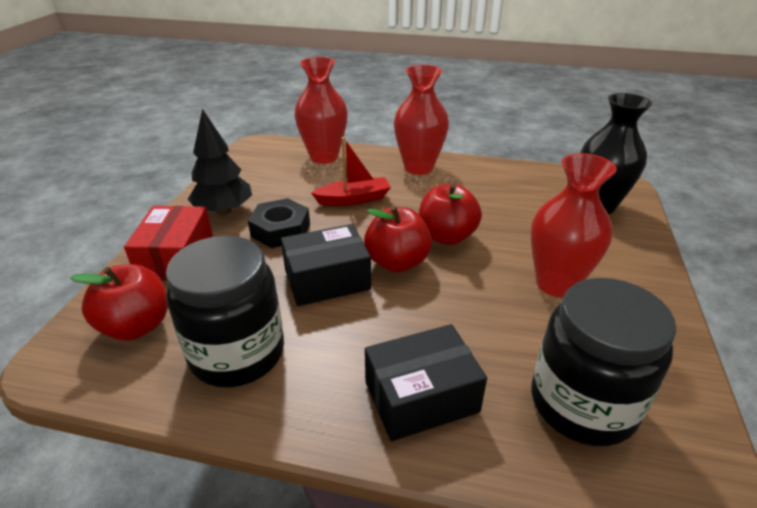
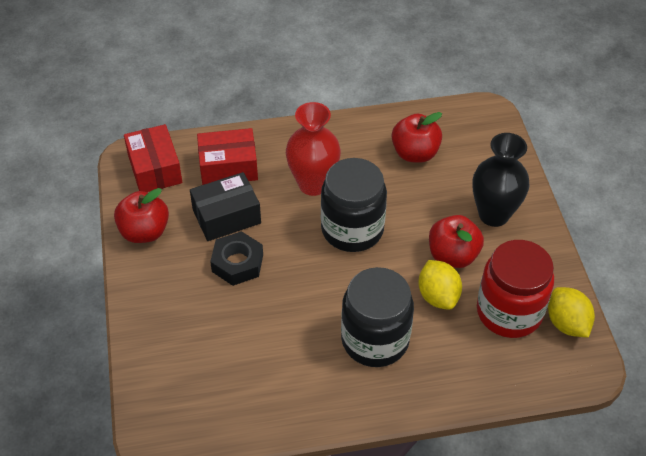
black box: [281,224,371,306] [365,324,487,441] = 2 -> [190,172,261,241] = 1
black tree: [187,109,252,215] = 1 -> none = 0
red boat: [311,137,391,206] = 1 -> none = 0
red box: [124,206,213,281] = 1 -> [124,124,182,192] [197,128,258,185] = 2
red jar: none = 0 -> [477,240,554,338] = 1
red vase: [294,57,348,164] [394,65,449,175] [531,153,617,297] = 3 -> [286,102,341,196] = 1
yellow lemon: none = 0 -> [419,260,462,310] [548,287,595,338] = 2

